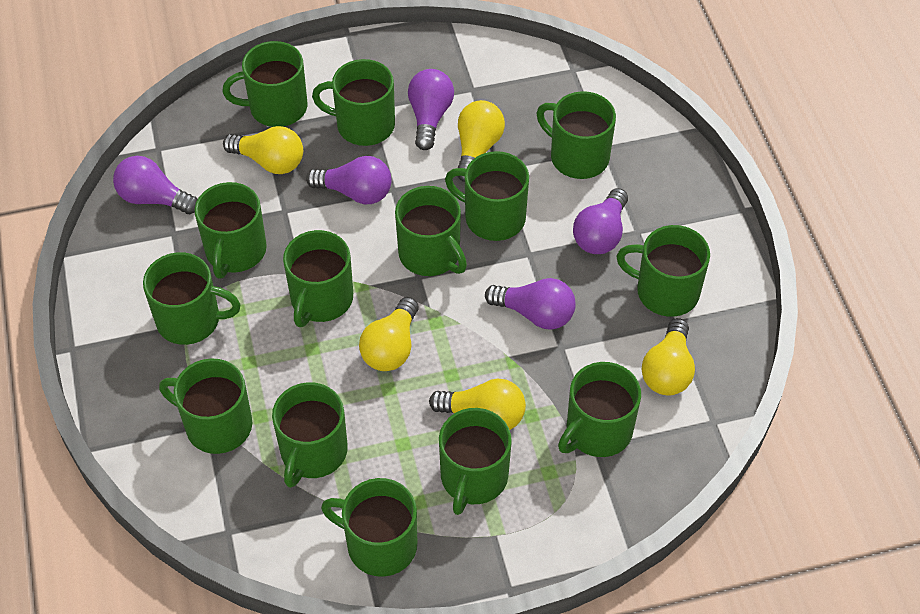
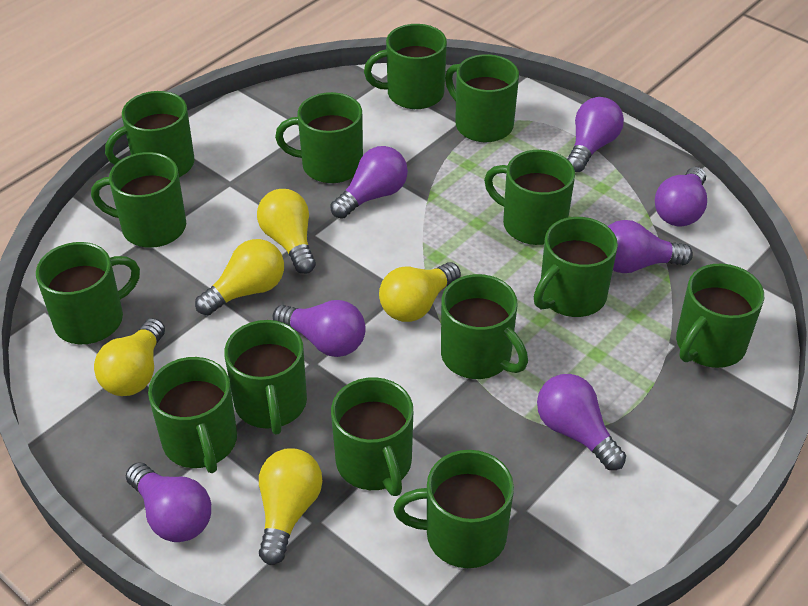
purple light bulb: [113,156,198,214] [306,156,391,204] [408,69,454,150] [485,278,576,330] [573,188,628,254] = 5 -> [126,462,211,542] [273,300,366,357] [330,146,408,219] [537,374,626,470] [567,97,624,172] [608,220,693,273] [655,167,707,226] = 7

